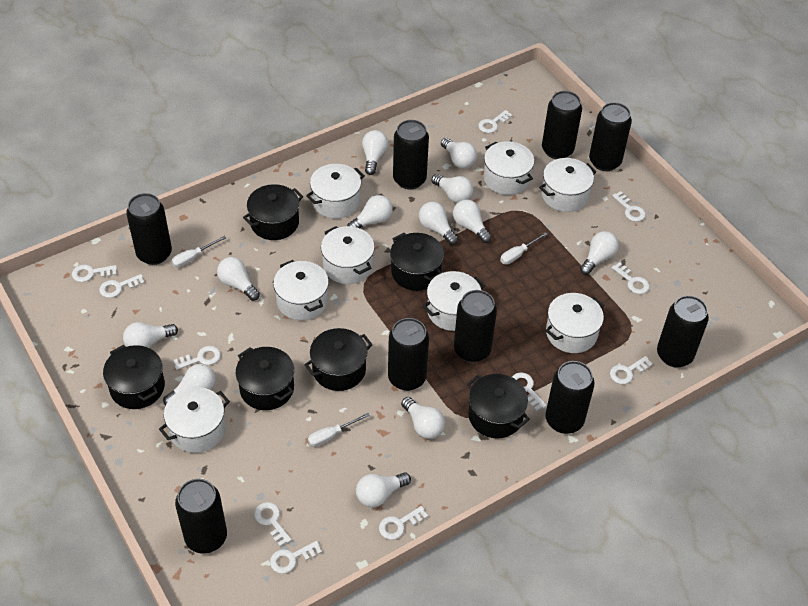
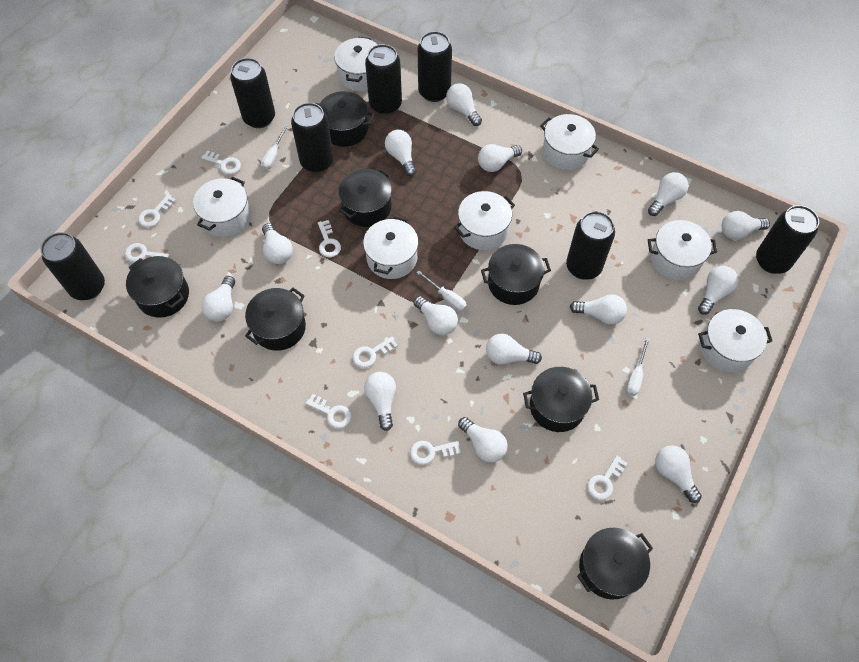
black can: [126,193,172,265] [175,479,227,554] [388,318,429,391] [393,120,429,189] [454,290,497,362] [542,91,582,159] [545,361,595,434] [589,102,632,171] [657,295,709,368] = 9 -> [40,232,105,300] [230,58,275,128] [291,103,334,173] [365,44,402,115] [418,31,452,102] [566,211,615,280] [756,205,819,274] = 7
black pot: [103,345,165,409] [236,347,294,410] [243,184,303,240] [304,328,373,391] [390,233,444,291] [467,374,530,439] = 6 -> [126,256,189,318] [245,288,306,351] [315,91,374,147] [338,169,392,227] [481,244,551,305] [523,367,599,432] [577,528,653,600] = 7
white key: [72,265,117,282] [99,274,145,298] [173,346,221,370] [254,502,292,547] [270,541,322,574] [379,506,428,540] [478,110,513,133] [512,373,547,411] [610,356,653,384] [612,191,646,222] [612,262,650,294] = 11 -> [125,243,169,262] [138,194,176,227] [201,150,241,174] [306,394,351,428] [318,220,341,257] [352,336,398,368] [410,441,461,465] [587,456,627,500] = 8
white light bulb: [123,322,178,348] [163,364,216,405] [217,257,260,301] [347,195,393,228] [356,472,411,507] [362,130,388,175] [401,397,445,439] [419,202,458,245] [432,174,473,203] [441,138,477,169] [453,199,492,243] [580,231,619,275] = 12 -> [202,276,235,322] [262,223,293,264] [364,372,396,431] [385,130,416,176] [414,296,458,335] [446,83,482,126] [458,417,508,463] [478,144,522,172] [486,333,542,365] [570,294,627,325] [648,172,688,216] [655,445,702,503] [698,266,738,315] [722,211,770,240] = 14
white pot: [159,387,230,453] [273,260,329,320] [306,164,365,218] [321,226,375,284] [423,271,485,331] [484,141,534,195] [539,158,596,212] [545,293,604,353] = 8 -> [193,177,251,237] [334,37,378,91] [363,216,418,279] [454,191,515,250] [540,114,599,170] [648,220,717,280] [698,309,772,372] = 7

